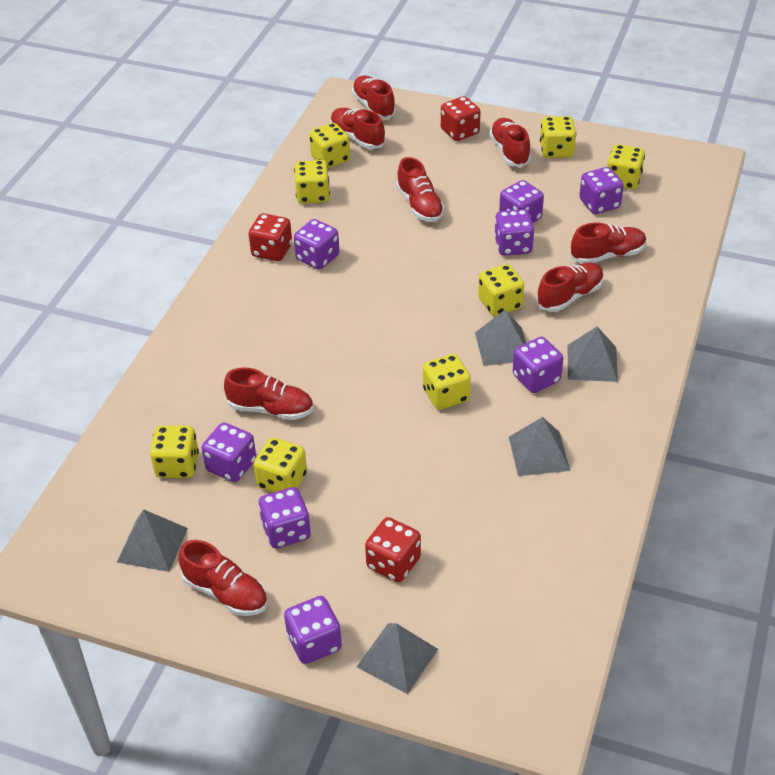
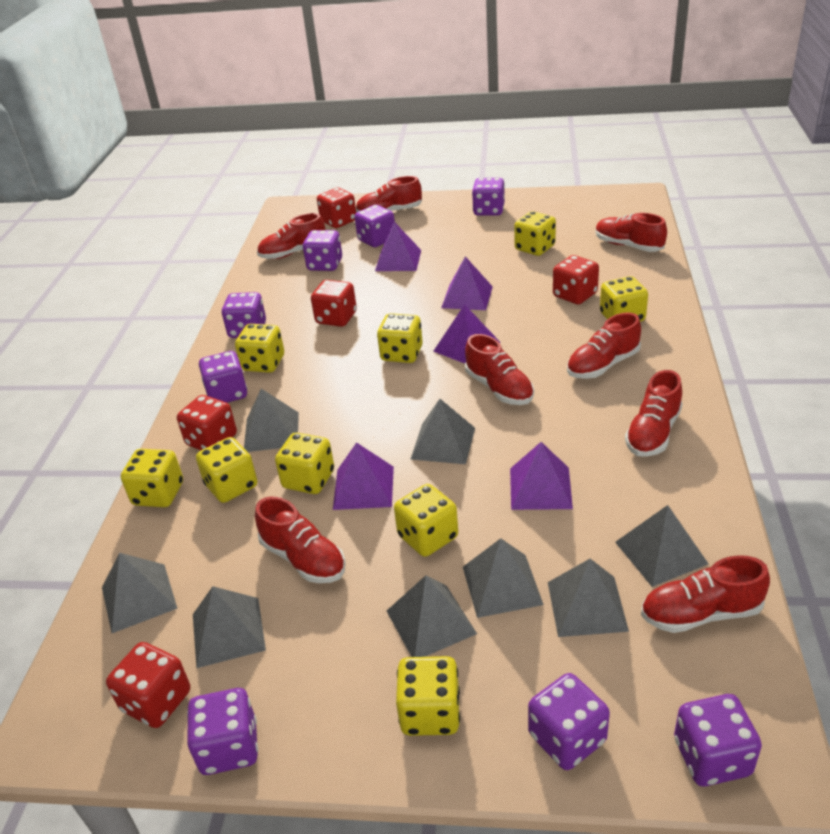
grey pyramid: [117,509,188,572] [357,623,438,694] [475,310,526,366] [509,417,570,476] [568,327,618,382] = 5 -> [102,553,178,633] [193,586,266,668] [244,389,299,452] [387,575,477,657] [411,399,475,464] [463,538,544,618] [548,559,629,637] [615,505,708,587] = 8
purple pyramid: none = 0 -> [333,442,394,510] [375,222,421,271] [433,304,501,364] [441,256,493,310] [510,442,573,510] = 5
red dice: [249,213,292,261] [365,517,421,582] [441,96,481,141] = 3 -> [106,642,190,728] [177,395,237,450] [311,280,357,327] [317,188,356,228] [553,255,599,304] = 5
yellow dice: [150,426,199,478] [254,438,307,493] [294,160,330,204] [309,123,350,168] [423,354,471,410] [478,264,524,316] [540,116,576,158] [607,144,645,190] = 8 -> [121,449,183,507] [196,437,257,503] [235,324,284,373] [275,433,334,494] [377,313,423,363] [394,484,458,557] [396,656,460,736] [514,211,556,256] [600,276,648,322] = 9

